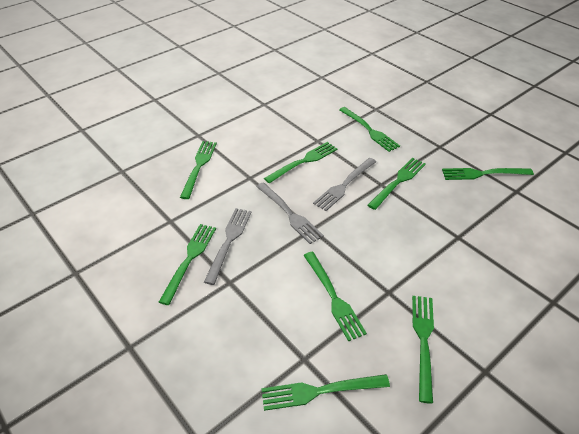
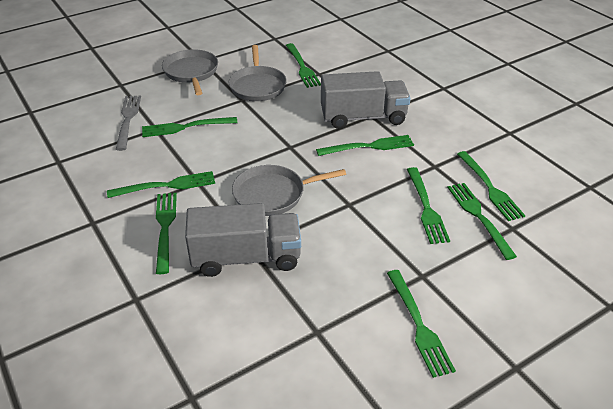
grey fork: [204,208,252,285] [256,182,324,244] [313,158,376,211] = 3 -> [116,95,141,151] = 1
grey pan: none = 0 -> [162,49,218,95] [228,45,287,101] [232,165,346,216] = 3
grey truck: none = 0 -> [185,203,301,277] [321,71,411,129] = 2

